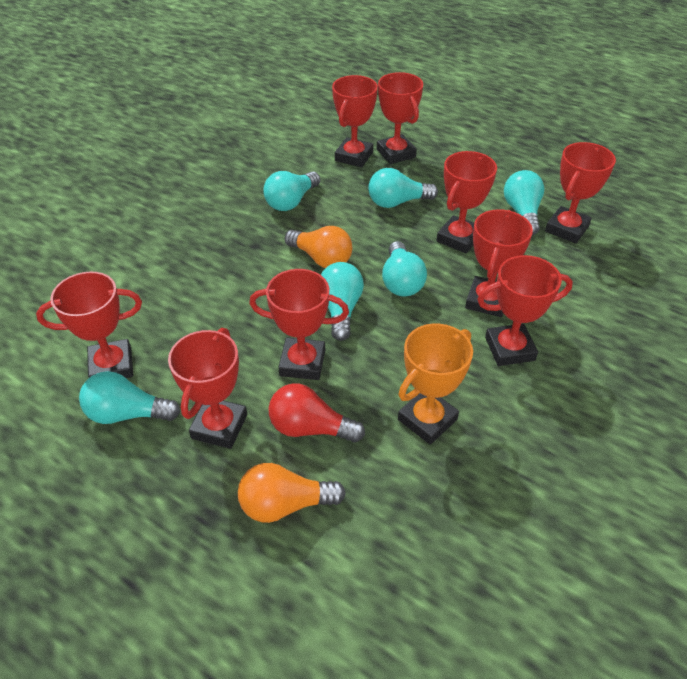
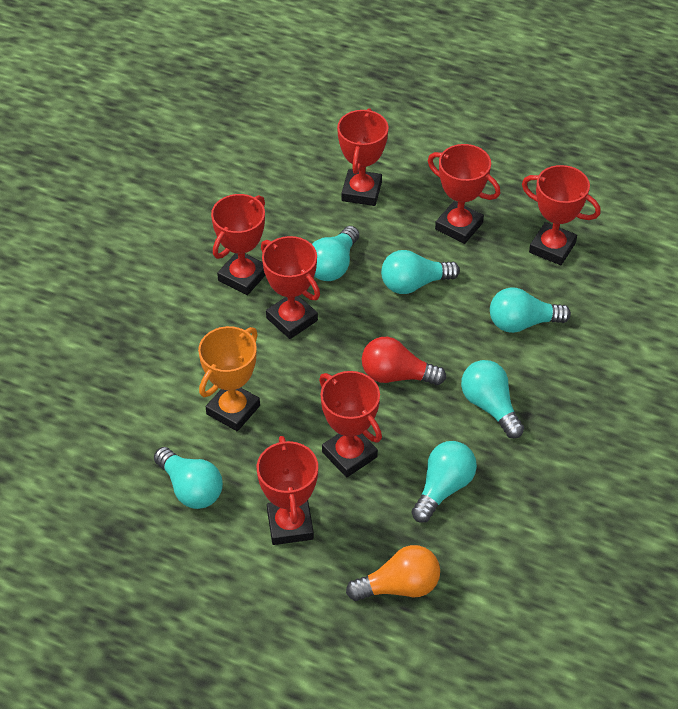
orange light bulb: [238,463,346,523] [285,226,352,268] = 2 -> [346,545,440,601] = 1
red trophy: [36,272,142,378] [168,328,247,449] [249,269,349,380] [332,75,378,168] [377,72,423,164] [436,151,497,254] [465,209,533,317] [477,255,573,366] [545,142,616,244] = 9 -> [211,194,266,295] [257,436,318,545] [261,236,320,339] [319,371,382,477] [337,108,389,206] [428,144,501,244] [522,165,601,265] = 7

